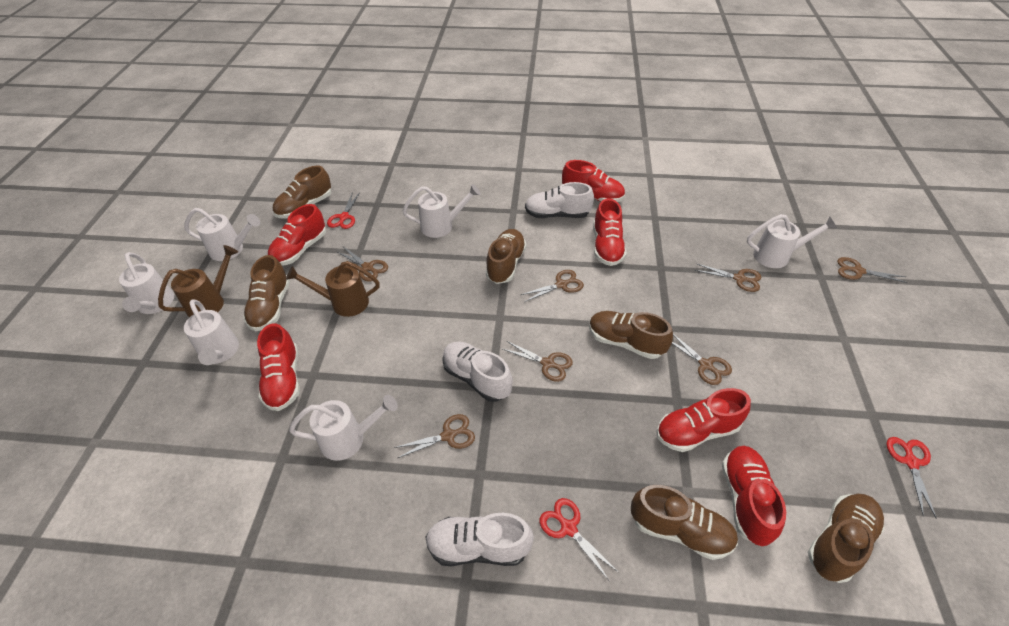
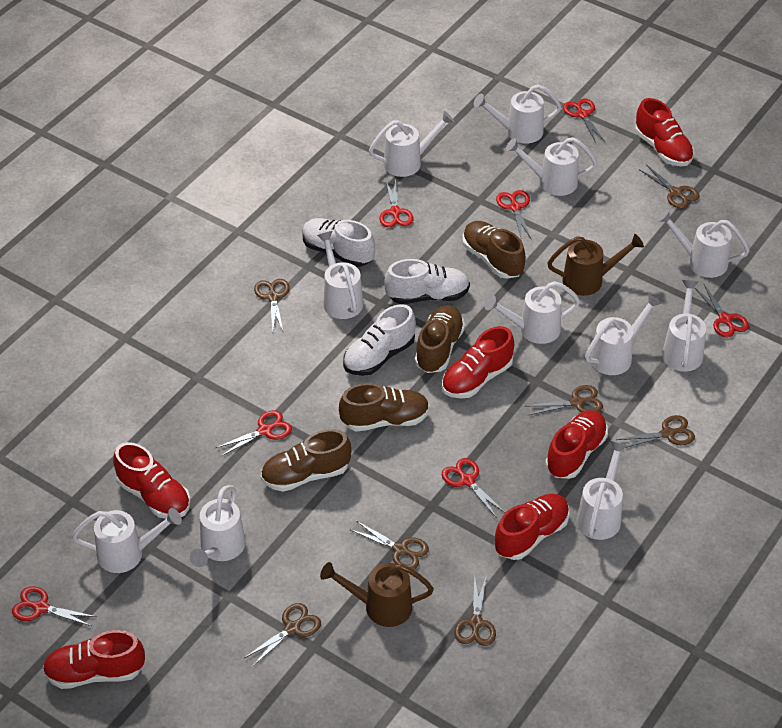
brown shoe: [243,255,290,331] [273,166,331,219] [486,229,526,284] [589,311,673,359] [631,485,738,560] [808,494,885,583] = 6 -> [261,429,351,492] [339,383,430,431] [415,305,465,373] [462,221,526,279] = 4
red scissors: [327,192,360,229] [540,498,618,580] [886,437,937,519] = 3 -> [12,586,97,626] [216,410,292,456] [379,179,413,227] [442,458,506,518] [496,190,531,238] [563,98,605,143] [694,283,749,338] = 7
white watering can: [119,252,174,314] [184,208,260,261] [184,299,239,365] [289,395,398,461] [403,184,481,238] [747,214,837,268] = 6 -> [72,508,182,573] [190,485,246,567] [317,231,363,319] [369,111,454,177] [474,84,561,143] [484,281,580,344] [506,137,597,196] [576,441,628,540] [585,294,662,375] [657,209,750,278] [662,280,706,372] = 11

